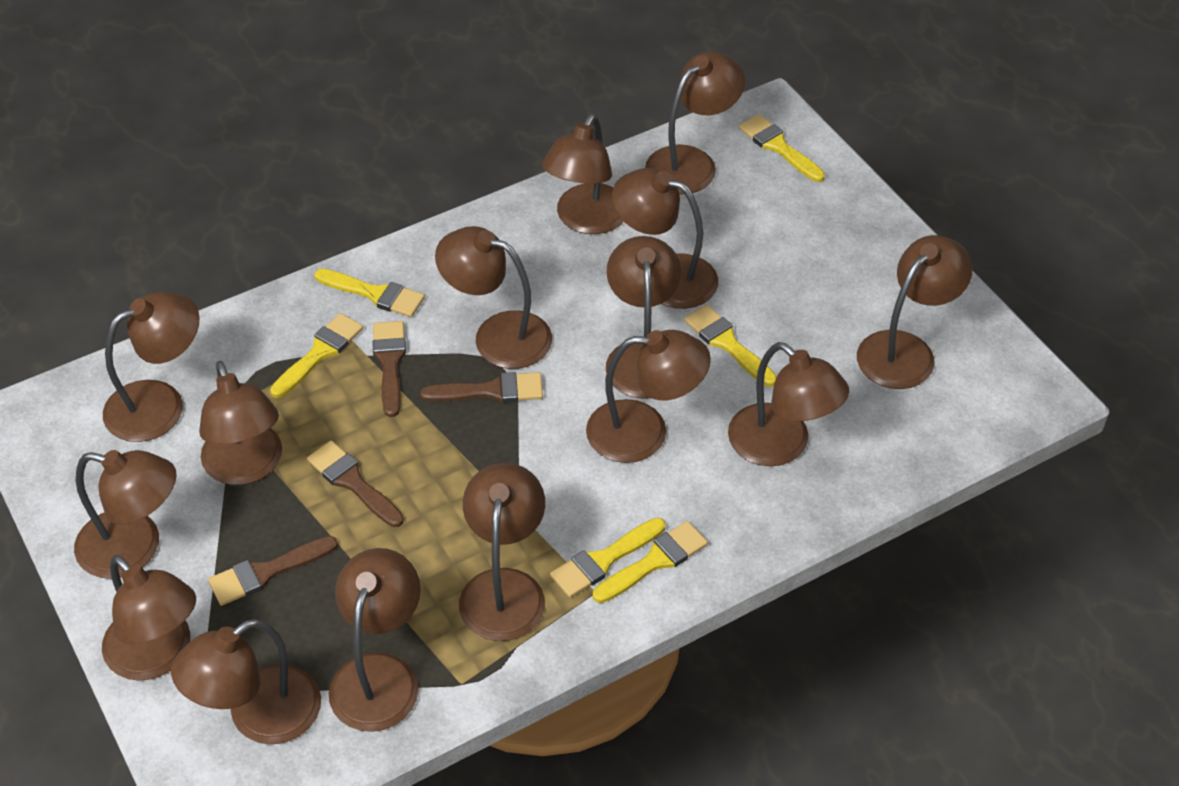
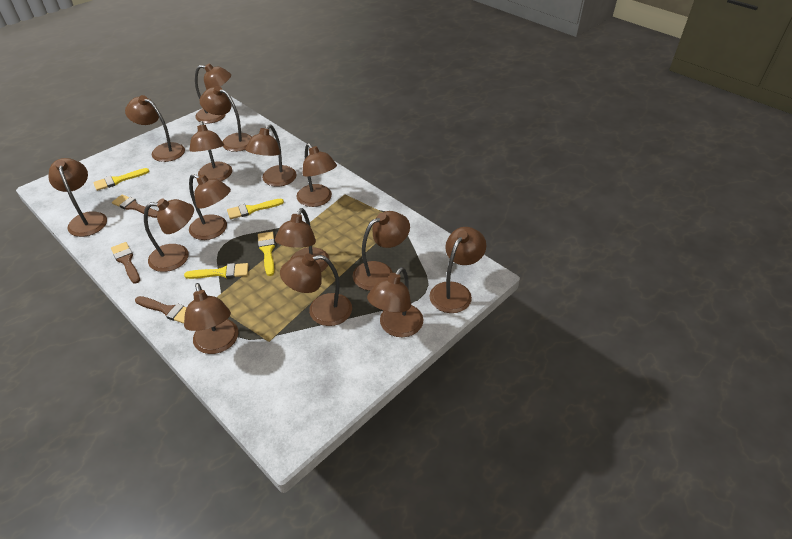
brown brush: [208,536,338,606] [307,441,404,527] [372,321,406,417] [420,372,543,403] = 4 -> [111,242,140,284] [112,195,158,218] [135,296,187,324] = 3
yellow brush: [270,313,363,398] [314,269,425,317] [550,518,665,598] [593,521,708,603] [684,305,777,386] [739,114,825,182] = 6 -> [93,168,149,191] [184,263,248,279] [227,199,284,219] [258,232,275,276] = 4

